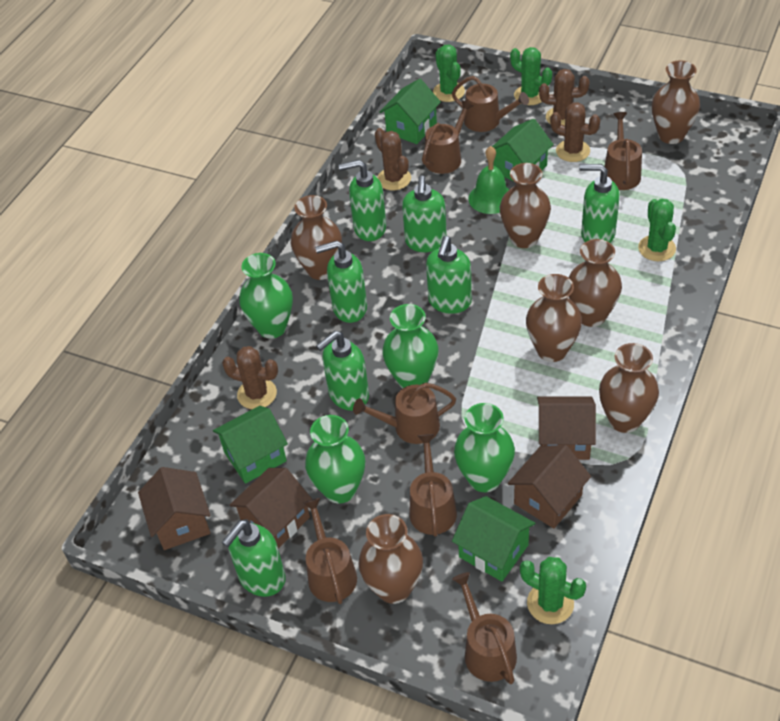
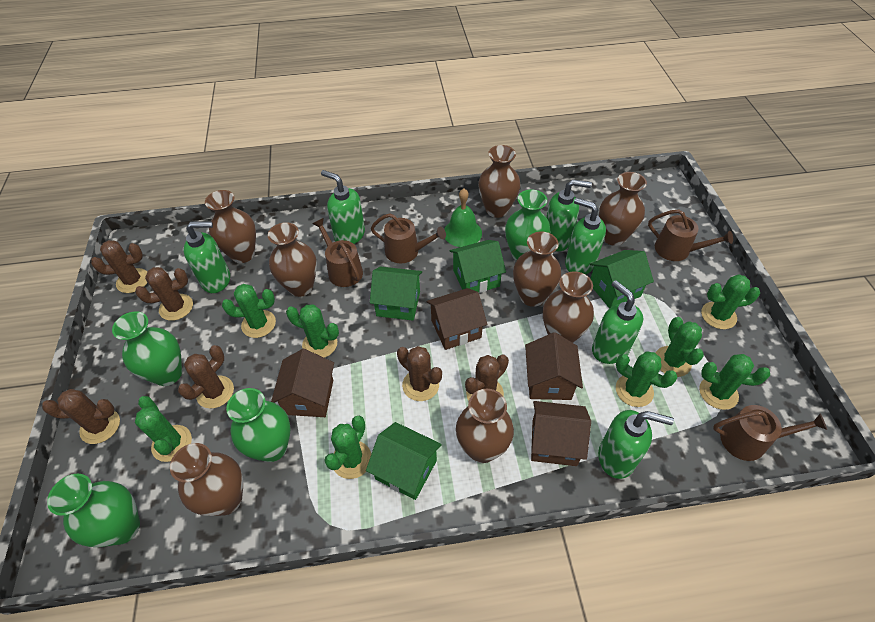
brown cactus: [222,346,278,409] [375,128,411,190] [539,69,589,125] [550,102,600,162] = 4 -> [42,389,120,444] [91,240,148,293] [135,267,193,321] [178,345,234,409] [397,346,442,401] [465,355,509,401] = 6
brown vase: [291,195,342,280] [358,514,423,604] [500,163,551,248] [526,274,582,362] [569,239,622,327] [599,343,659,433] [652,60,700,144] = 7 -> [170,443,243,516] [205,190,256,263] [268,222,317,297] [456,389,514,463] [478,145,520,218] [513,231,561,307] [543,271,594,343] [599,172,647,246] = 8
brown watering can: [303,498,357,604] [353,383,456,444] [409,434,457,537] [422,100,473,174] [452,76,529,132] [452,572,517,684] [604,112,642,190] = 7 -> [313,218,363,287] [371,213,446,263] [648,210,733,261] [713,405,827,461] = 4
green cactus: [433,45,465,102] [510,47,552,105] [520,557,586,624] [638,199,676,261] = 4 -> [135,396,192,462] [222,284,276,338] [286,304,339,358] [324,416,371,479] [616,352,677,407] [656,317,704,377] [699,354,770,410] [701,274,760,329] = 8
green soap dispenser: [222,519,286,597] [315,241,367,323] [316,331,369,411] [339,160,386,241] [402,176,447,252] [426,236,472,314] [579,164,620,243] = 7 -> [184,221,230,293] [321,170,365,244] [546,179,592,251] [565,198,606,275] [592,280,643,364] [598,410,674,479] = 6

